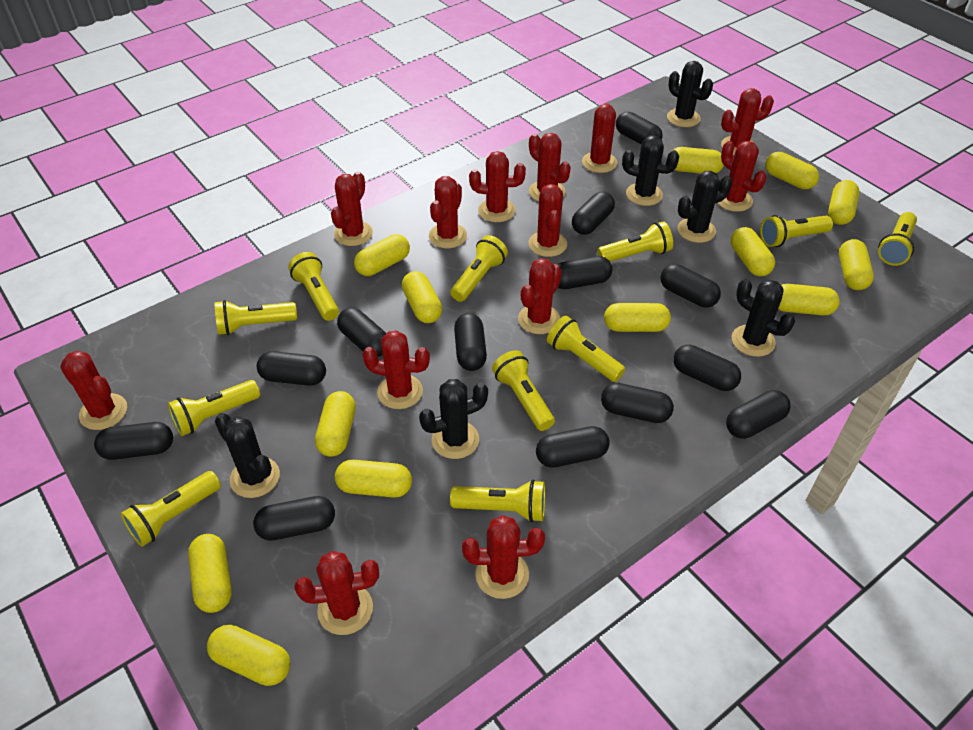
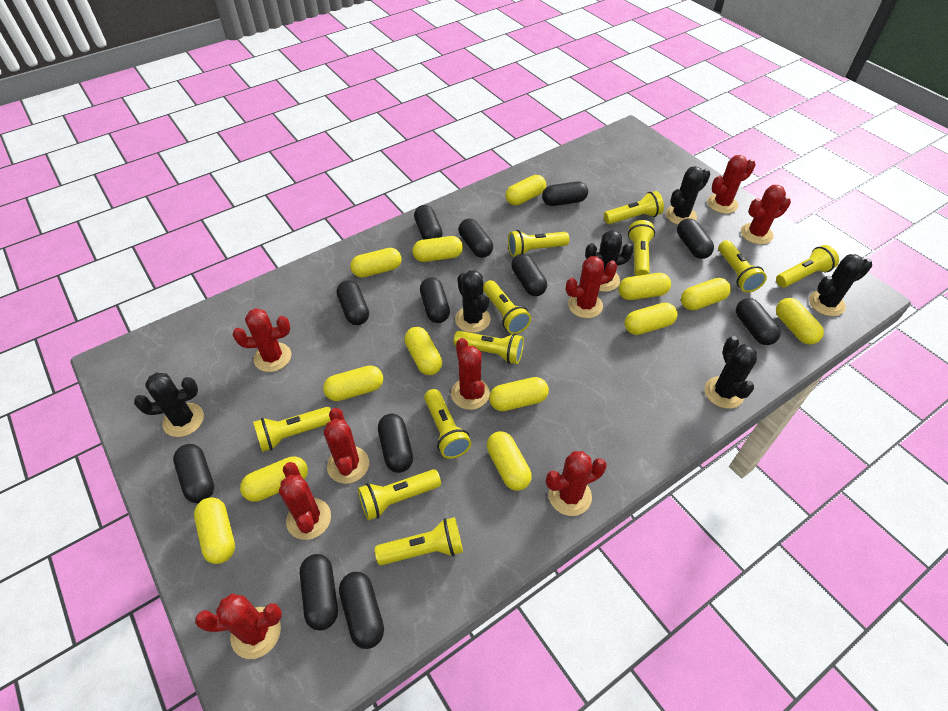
black capsule: [94,422,173,460] [253,496,335,541] [257,351,326,386] [337,308,387,357] [454,313,487,371] [536,426,610,468] [557,256,612,289] [572,192,615,235] [601,383,674,423] [616,112,663,144] [660,264,721,308] [673,345,741,391] [726,390,790,439] = 13 -> [173,444,214,503] [300,554,338,631] [337,280,369,325] [339,572,384,649] [378,414,413,473] [414,205,443,240] [420,277,450,323] [459,219,493,258] [511,254,547,296] [542,181,588,206] [677,218,714,259] [736,298,781,345] = 12
red cactus: [60,351,127,430] [295,551,379,635] [331,171,373,246] [362,330,430,409] [429,176,467,248] [462,515,545,599] [469,151,526,222] [518,258,562,334] [529,133,571,201] [529,184,567,257] [582,103,617,173] [718,141,766,212] [721,88,774,155] = 13 -> [195,593,282,659] [233,308,291,372] [279,462,331,540] [324,408,369,484] [451,338,490,410] [546,451,607,516] [566,256,617,318] [707,155,755,214] [741,185,791,244] = 9

